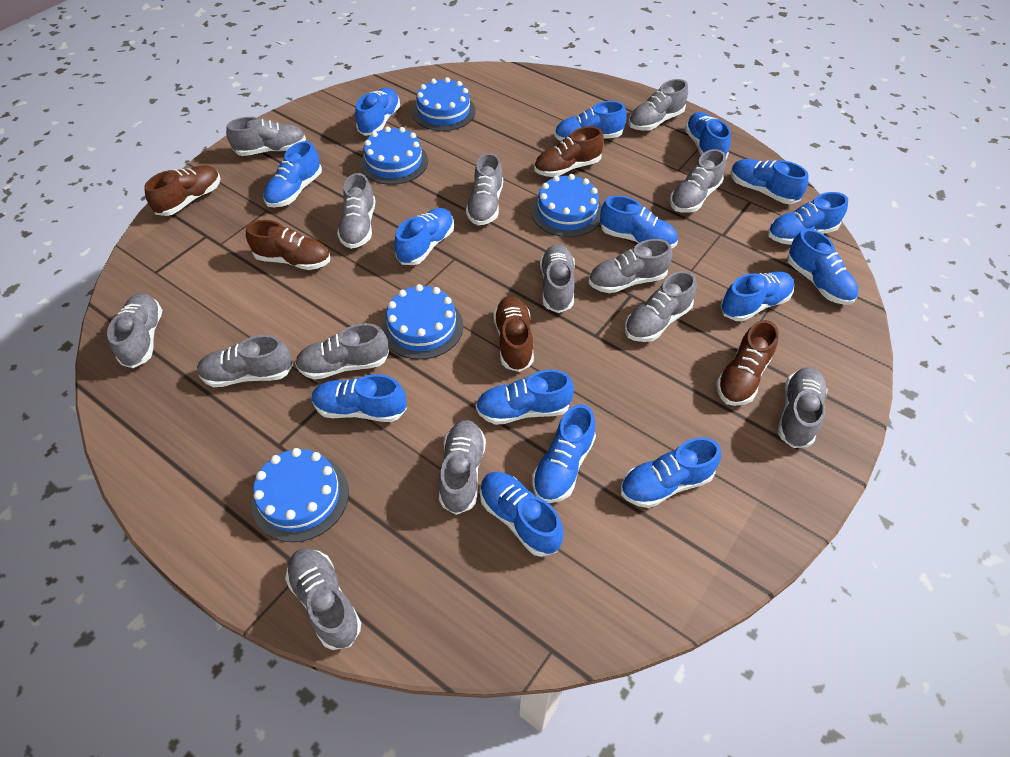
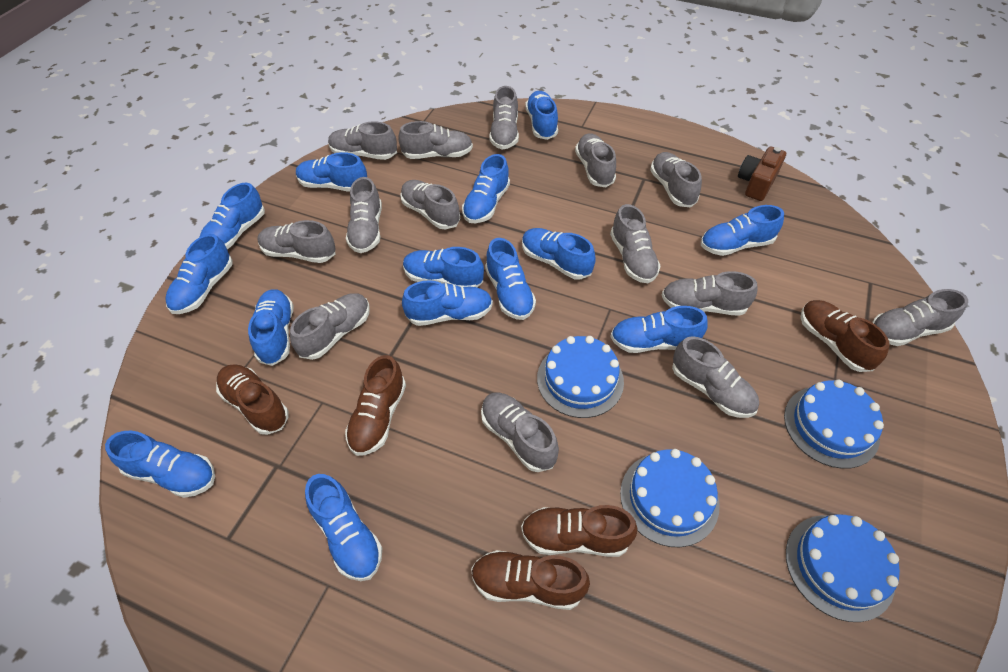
blue cake: [251,448,349,542] [360,126,428,185] [382,284,463,360] [412,77,475,131] [532,174,602,237] = 5 -> [537,336,624,418] [620,449,720,547] [784,379,884,469] [786,514,900,622] = 4
blue shoe: [263,141,322,207] [312,374,407,422] [355,88,400,136] [395,208,454,265] [476,370,574,425] [480,472,564,557] [532,404,596,503] [554,101,627,141] [600,195,678,248] [621,437,721,508] [685,112,731,159] [720,271,794,321] [731,159,808,204] [768,192,848,245] [787,229,858,305] = 15 -> [105,431,215,498] [165,234,233,314] [200,183,265,250] [248,289,294,366] [296,152,367,192] [305,474,382,581] [402,280,493,326] [403,247,484,287] [462,154,510,223] [485,238,536,320] [522,228,596,280] [525,91,558,140] [610,306,708,353] [701,205,784,256] = 14
brown camera: none = 0 -> [738,147,786,201] = 1

